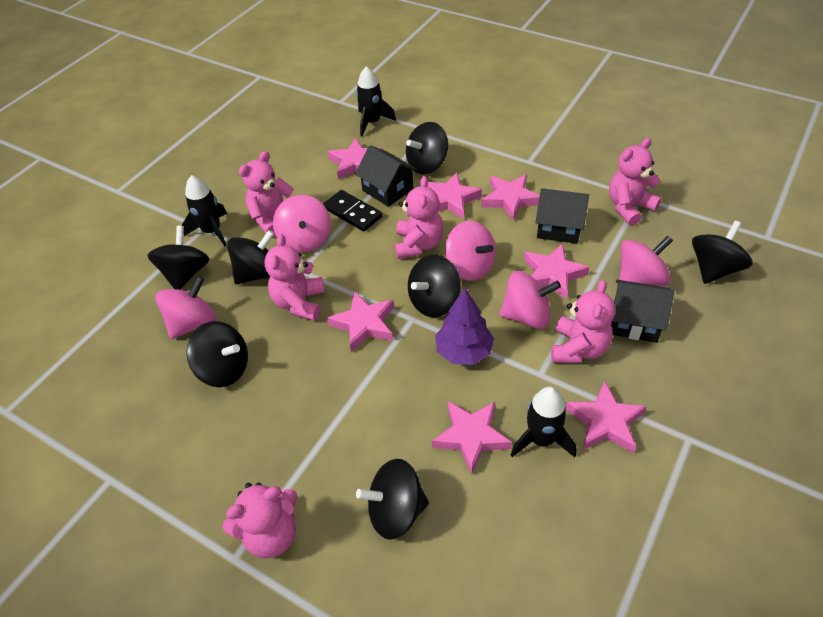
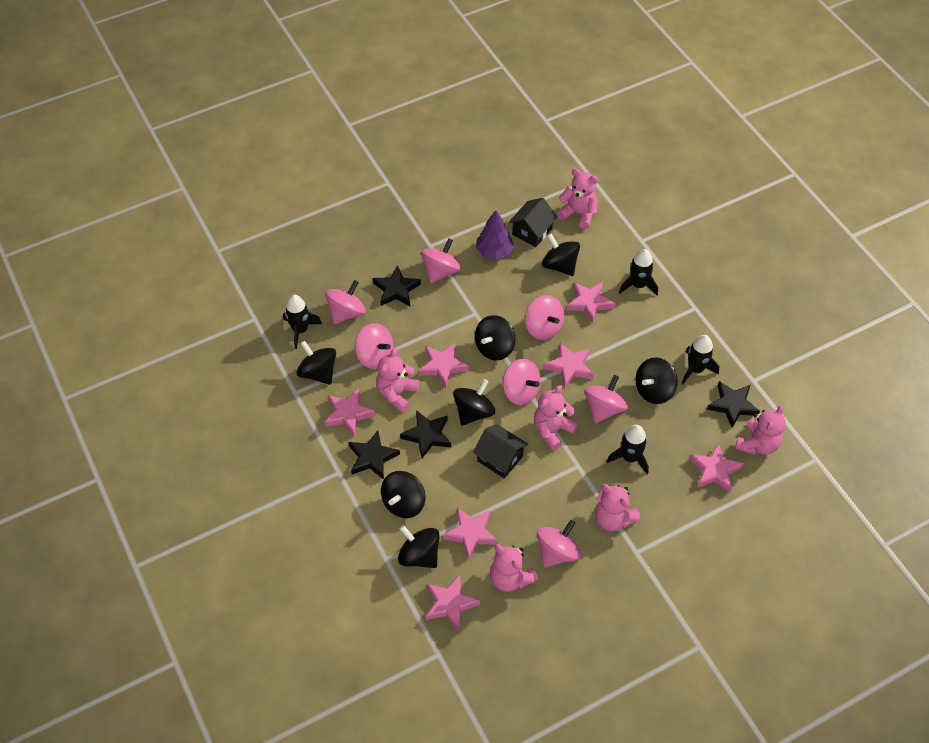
black domino: [323,190,382,232] = 1 -> none = 0
black house: [355,145,418,207] [535,188,589,244] [611,280,674,343] = 3 -> [473,424,528,479] [509,198,557,247] = 2
black rocket: [182,175,227,246] [356,66,396,137] [511,387,576,457] = 3 -> [283,295,322,349] [607,425,649,474] [619,249,658,295] [681,335,719,384] = 4
black star: none = 0 -> [348,430,400,480] [373,265,421,306] [400,410,451,459] [707,381,760,428] = 4
pink spinning top: [155,276,216,339] [273,195,331,252] [445,220,496,281] [499,271,561,329] [619,236,673,286] = 5 -> [325,280,366,325] [355,323,394,369] [421,238,461,283] [503,359,541,405] [525,295,564,340] [537,520,581,568] [584,375,628,423] = 7

